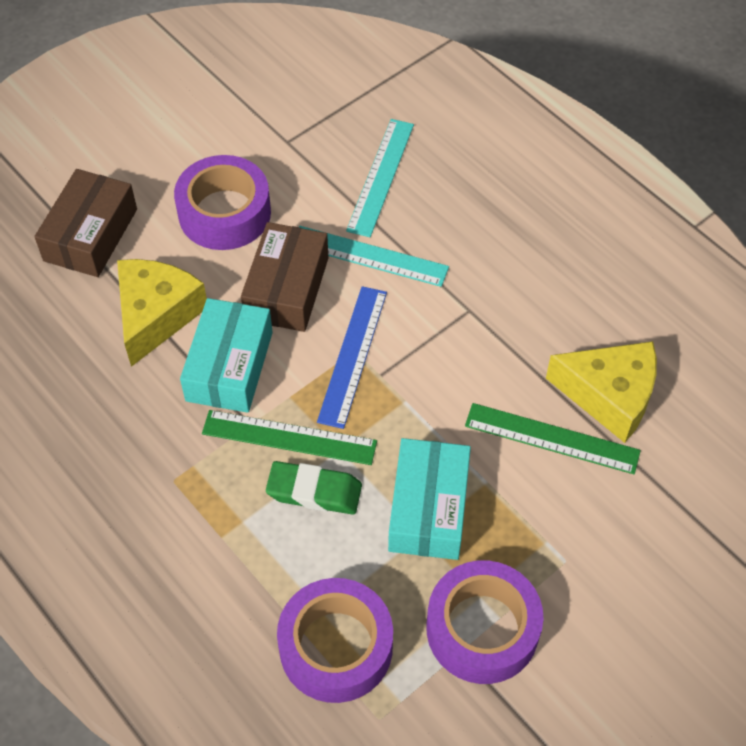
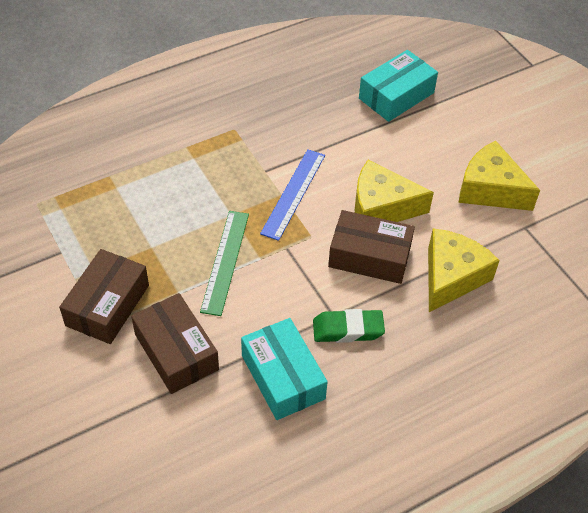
brown box: [34,169,137,277] [241,222,329,332] = 2 -> [59,249,149,344] [131,293,219,394] [328,210,415,284] = 3
green ruler: [202,410,377,465] [465,403,641,474] = 2 -> [200,211,249,316] = 1
purple tape: [174,155,271,250] [277,578,393,703] [426,560,544,684] = 3 -> none = 0
turquoise ruler: [299,226,449,287] [346,119,414,237] = 2 -> none = 0
yellow cheese: [117,259,207,367] [546,341,657,443] = 2 -> [355,160,434,222] [428,228,500,312] [458,141,540,211] = 3

